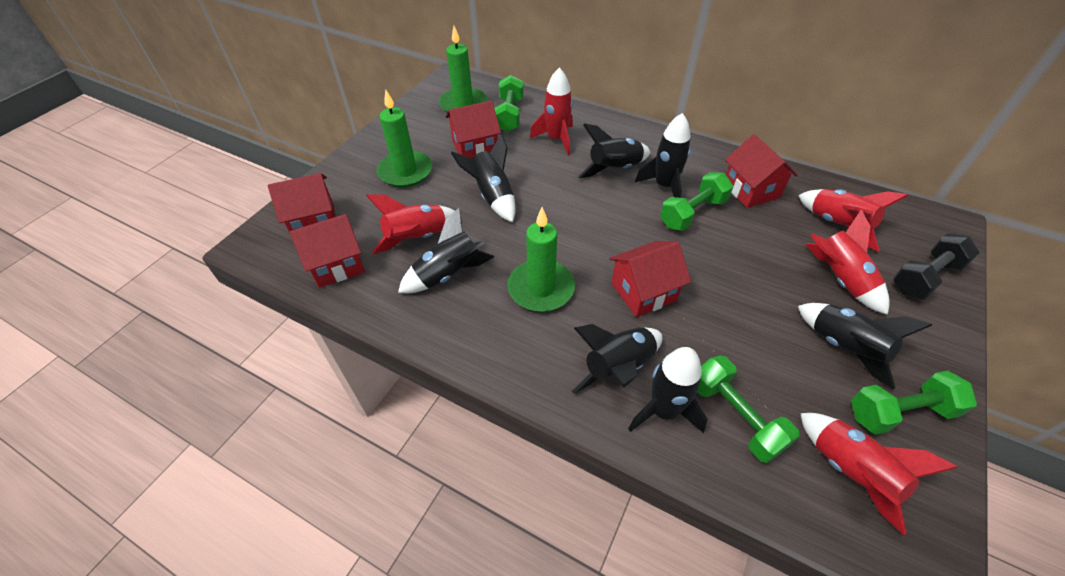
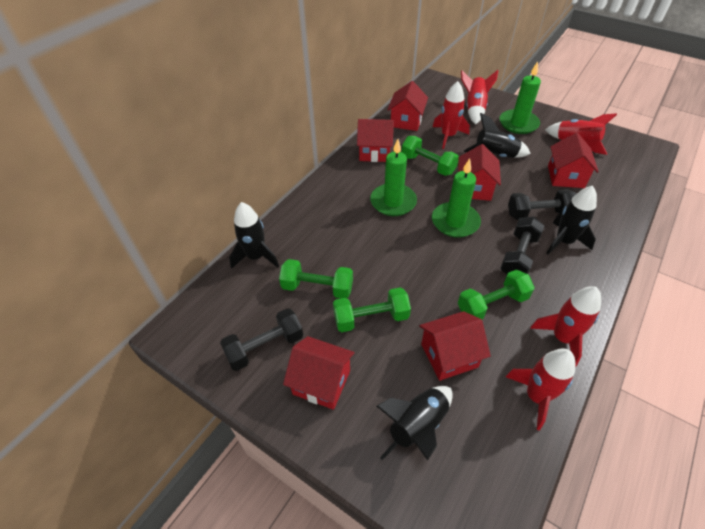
black dumbbell: [893,233,980,300] = 1 -> [220,308,303,371] [500,217,544,274] [508,189,577,220] = 3
black rocket: [398,208,494,293] [451,133,516,222] [572,324,663,394] [578,124,651,178] [628,347,708,433] [635,113,691,198] [798,303,932,390] = 7 -> [229,202,279,269] [377,386,453,461] [464,113,531,158] [546,186,597,254] = 4
red house: [268,173,335,233] [290,214,365,288] [445,100,501,159] [609,241,691,317] [725,134,797,208] = 5 -> [283,336,355,410] [357,119,394,162] [387,81,428,131] [419,311,491,381] [458,144,501,201] [548,133,599,188] = 6

